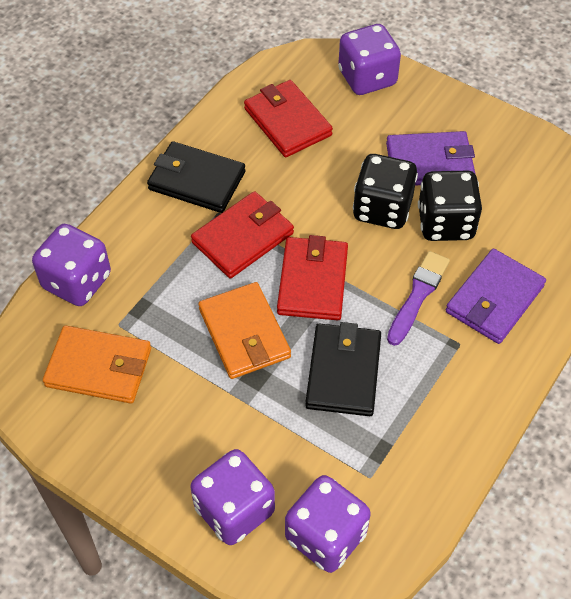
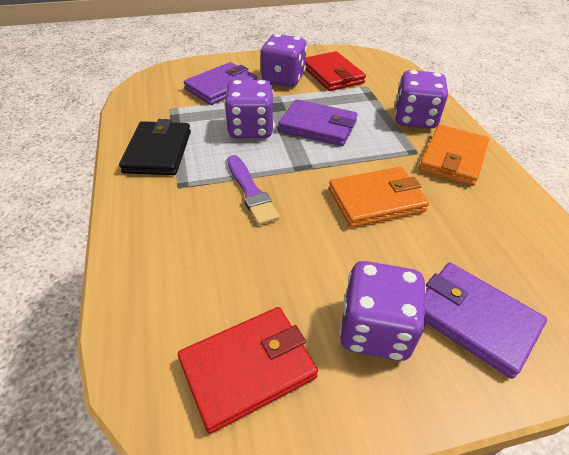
black dice: [353,154,418,229] [418,170,482,241] = 2 -> none = 0
black wallet: [147,141,246,213] [305,322,381,416] = 2 -> [119,119,191,175] = 1
purple wallet: [386,131,476,186] [446,249,546,344] = 2 -> [184,62,257,105] [278,99,358,146] [425,262,547,379] = 3
red wallet: [191,191,294,278] [244,80,333,157] [277,235,348,320] = 3 -> [178,307,318,434] [305,51,366,91] = 2

